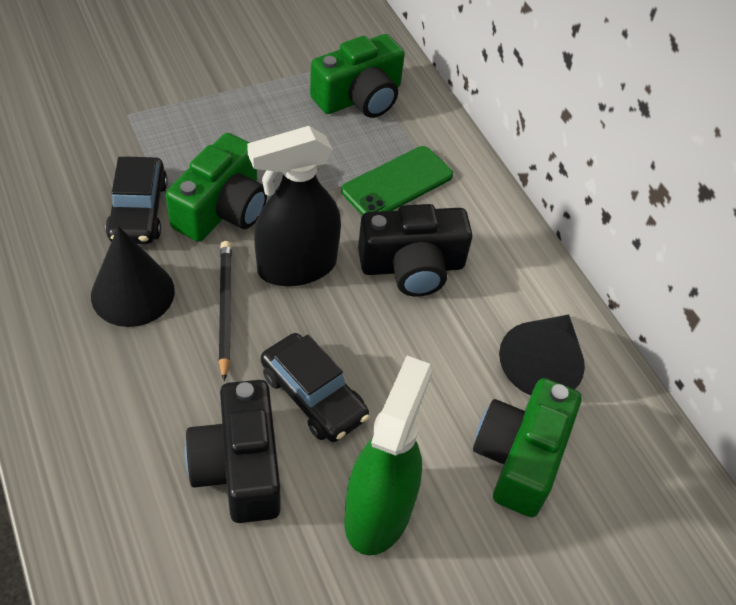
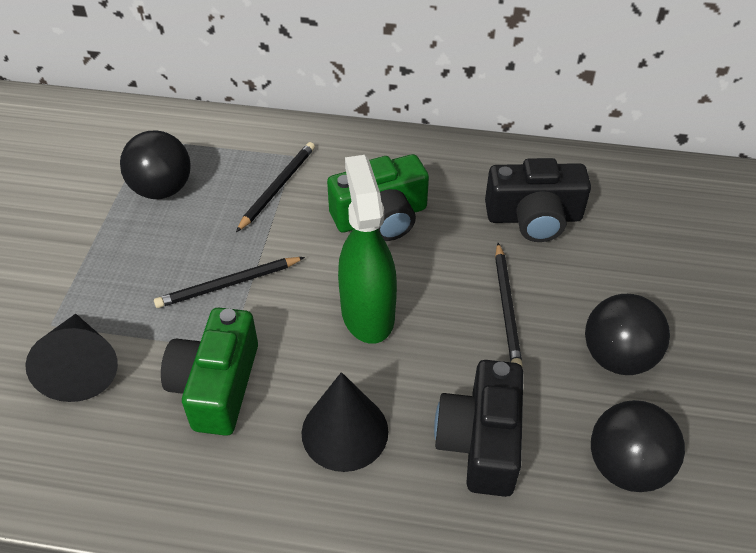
black ball: none = 0 -> [120,131,191,199] [585,294,670,375] [591,400,685,492] = 3
black car: [105,157,168,244] [261,333,369,442] = 2 -> none = 0
black pencil: [219,241,232,381] = 1 -> [154,257,305,308] [236,142,315,232] [495,243,522,366] = 3
black spray bottle: [247,126,341,286] = 1 -> none = 0
green camera: [166,133,267,242] [310,34,405,118] [473,378,582,517] = 3 -> [161,308,258,436] [327,154,429,241] = 2
green phone: [341,146,453,215] = 1 -> none = 0

